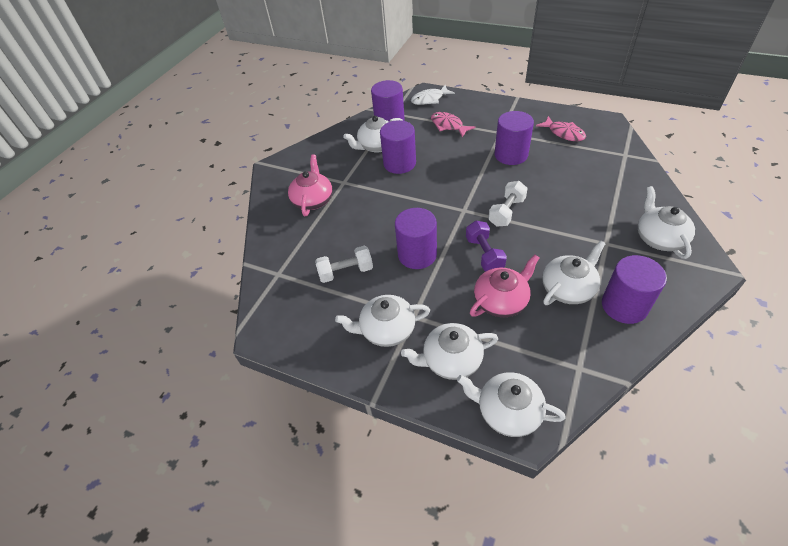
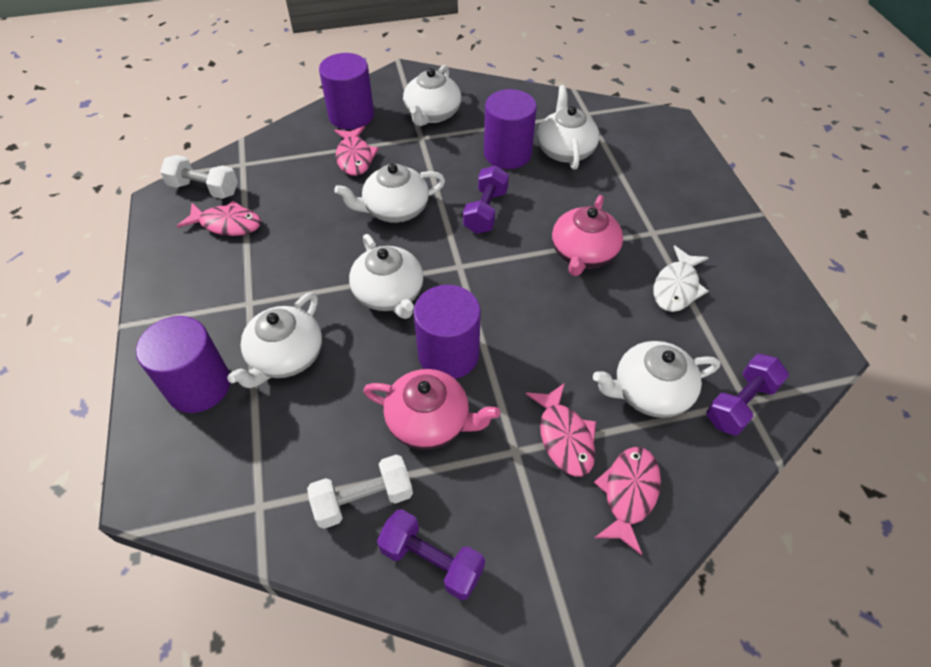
pink fish: [431,112,475,138] [536,116,586,141] = 2 -> [177,201,261,236] [334,126,379,176] [526,383,596,477] [594,447,661,555] = 4
purple cylinder: [371,80,405,122] [380,120,416,174] [395,208,437,269] [494,111,534,165] [602,255,667,324] = 5 -> [136,316,230,413] [319,53,374,129] [413,285,481,379] [484,89,537,169] = 4
purple dumbbell: [466,221,507,271] = 1 -> [377,509,485,600] [463,165,509,234] [706,354,789,436] = 3

